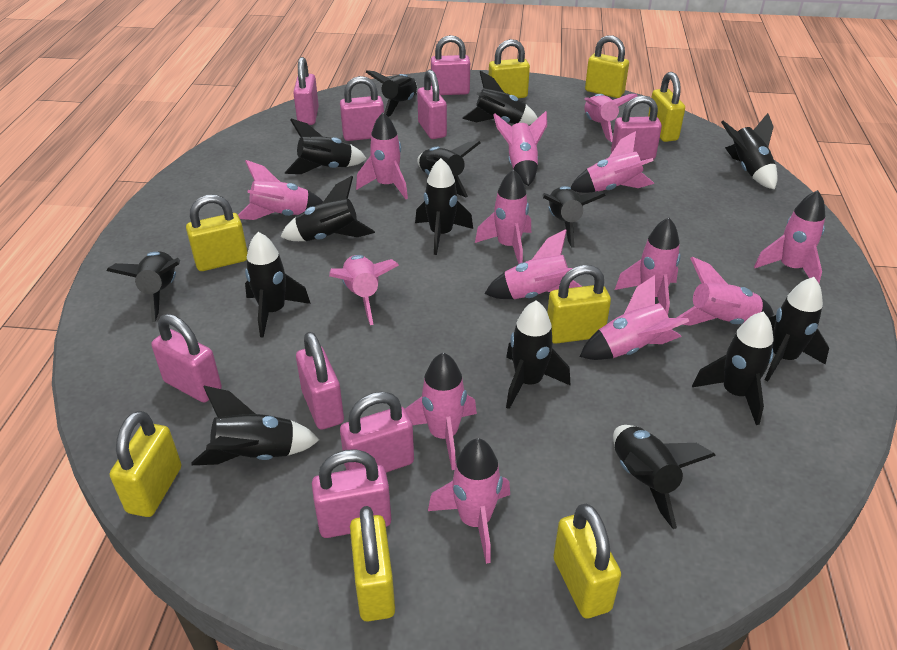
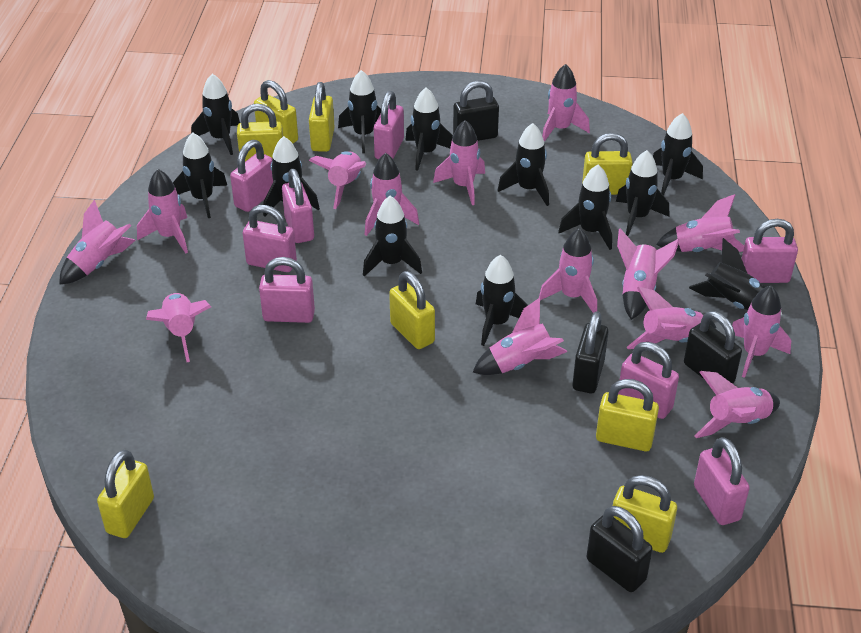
black padlock: none = 0 -> [453,81,499,141] [572,311,609,393] [587,506,653,592] [684,311,742,384] = 4
black rocket: [107,252,180,322] [192,386,319,465] [245,232,311,338] [280,176,375,241] [284,119,367,174] [366,70,417,117] [415,158,473,255] [417,141,481,197] [462,71,538,125] [506,300,571,409] [542,186,606,247] [613,425,716,529] [692,312,773,425] [721,113,778,190] [765,277,829,381] = 15 -> [173,133,227,218] [191,74,240,155] [263,136,320,217] [338,70,381,153] [363,196,422,276] [405,88,453,171] [476,255,528,346] [497,123,549,206] [558,165,612,250] [616,150,669,236] [653,113,703,196] [689,238,782,315] = 12
pink padlock: [151,314,222,403] [293,57,319,125] [296,332,344,430] [312,449,391,538] [340,76,384,141] [340,392,414,473] [417,69,447,139] [431,35,470,95] [611,96,662,160] = 9 -> [230,140,273,212] [243,205,297,272] [259,257,315,323] [282,169,314,243] [374,91,404,159] [618,342,679,419] [694,437,750,525] [742,219,798,283] = 8

